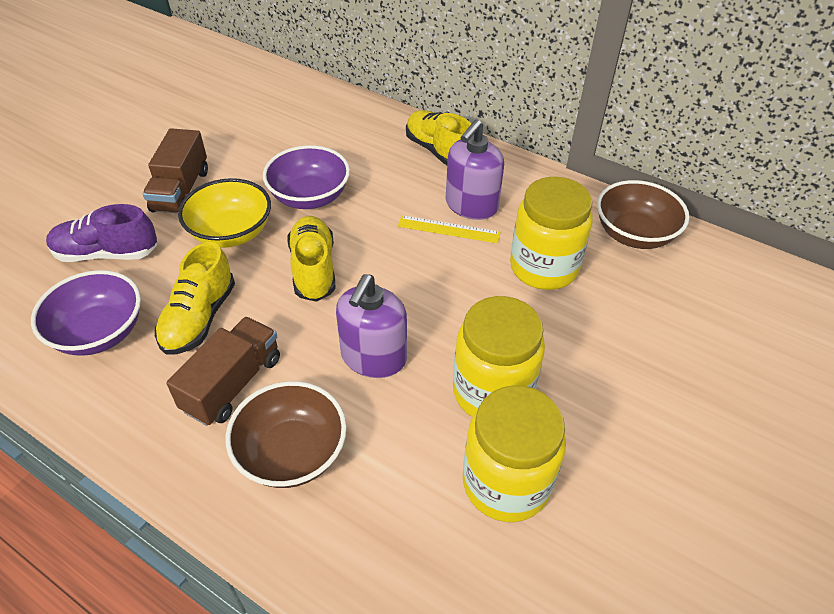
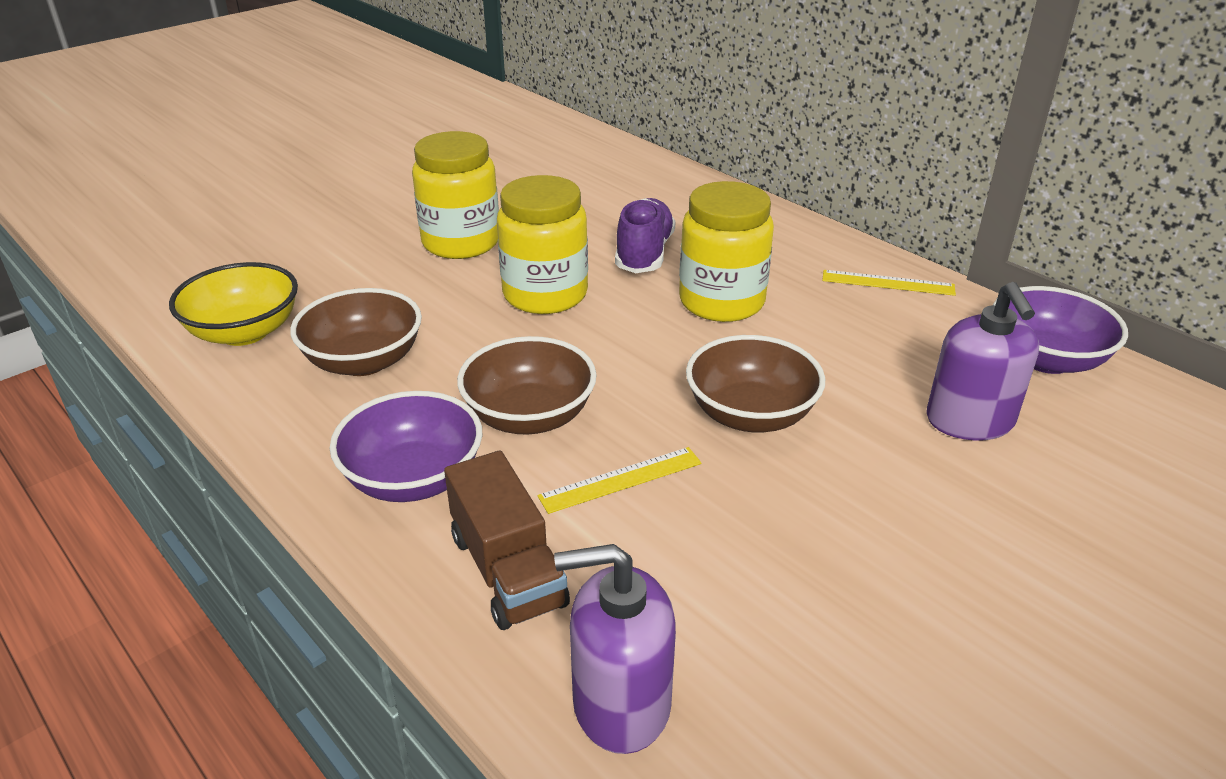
brown bowl: [225,381,347,488] [597,180,690,249] = 2 -> [290,288,422,376] [457,336,597,435] [686,335,825,432] = 3
brown truck: [143,128,208,213] [166,317,280,426] = 2 -> [444,451,570,630] = 1
yellow ruler: [398,215,500,243] = 1 -> [537,447,702,514] [822,270,956,296] = 2
yellow shoe: [155,242,235,355] [288,216,336,302] [406,110,471,165] = 3 -> none = 0

